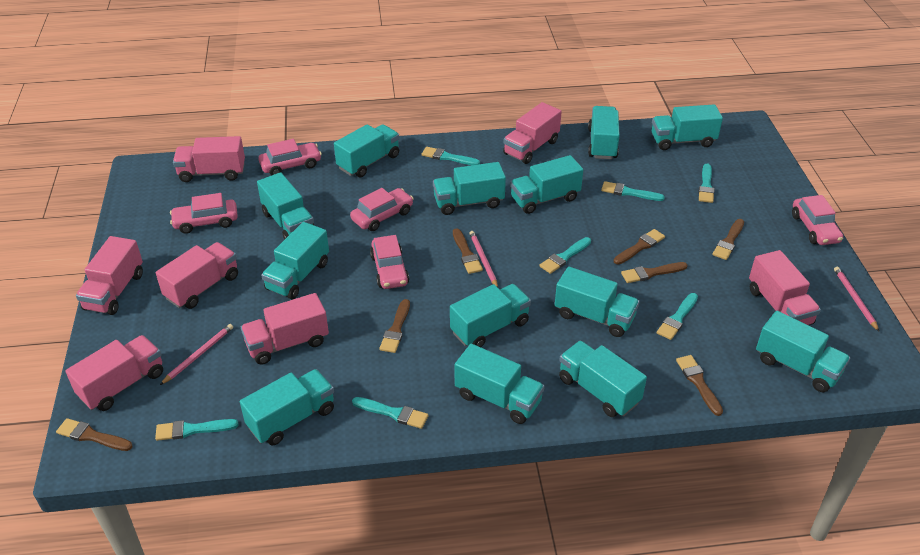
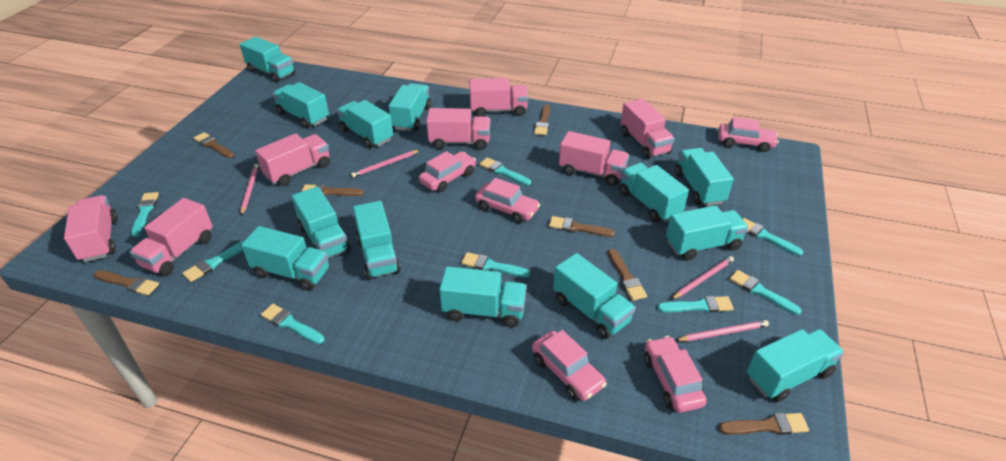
pink pencil: [160,324,233,385] [469,231,498,287] [834,267,879,331] = 3 -> [241,164,259,215] [351,150,420,178] [671,256,734,299] [675,320,769,341] = 4
turquoise brush: [155,419,239,441] [352,397,428,429] [422,147,480,165] [539,237,591,274] [601,181,665,201] [657,293,698,340] [699,164,714,203] = 7 -> [131,192,159,237] [182,240,245,282] [261,304,325,344] [461,252,531,277] [479,157,531,186] [657,296,734,313] [729,270,802,315] [743,218,803,256] = 8

